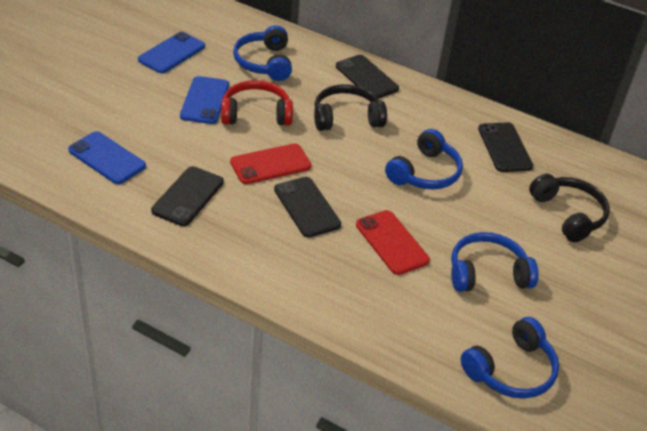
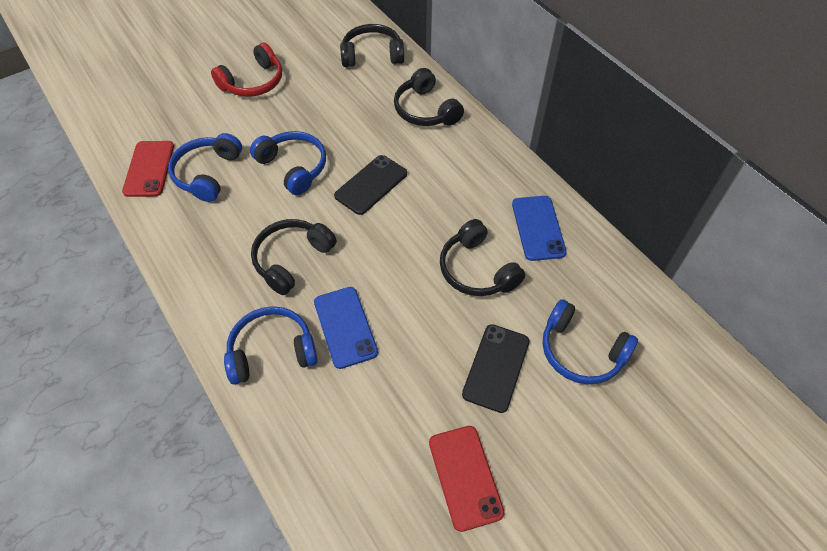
black headphones: [314,84,387,131] [529,174,610,242] = 2 -> [251,219,337,295] [340,24,404,67] [394,68,464,126] [440,219,525,296] = 4
black phone: [151,166,224,226] [274,177,341,238] [336,55,399,99] [478,122,533,172] = 4 -> [334,155,407,215] [462,324,530,413] = 2
blue phone: [68,131,146,184] [138,31,205,73] [180,76,229,124] = 3 -> [314,287,378,369] [512,196,567,261] = 2

